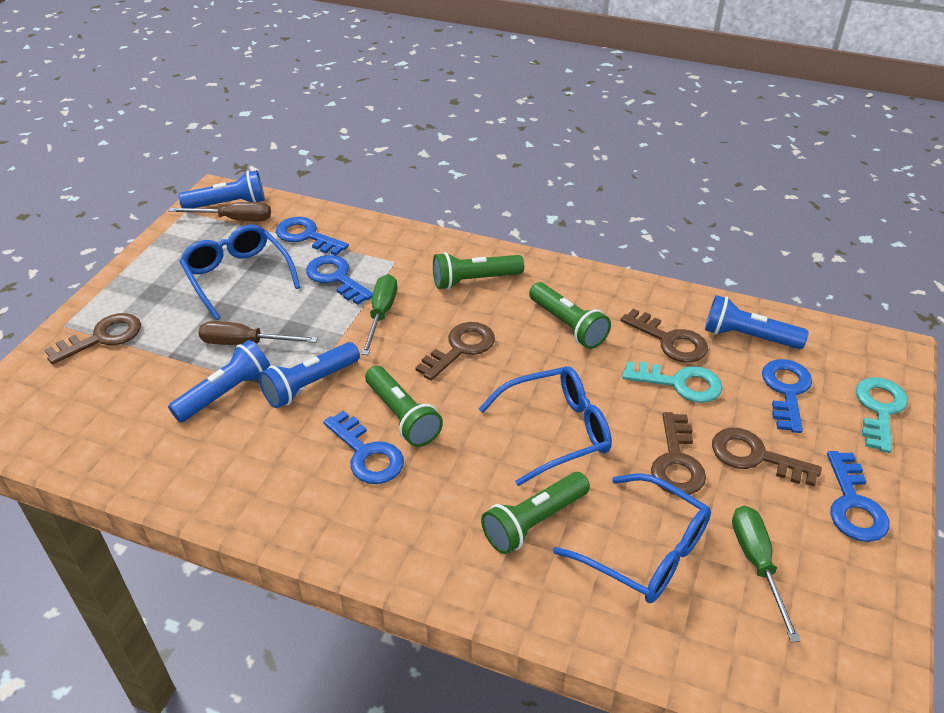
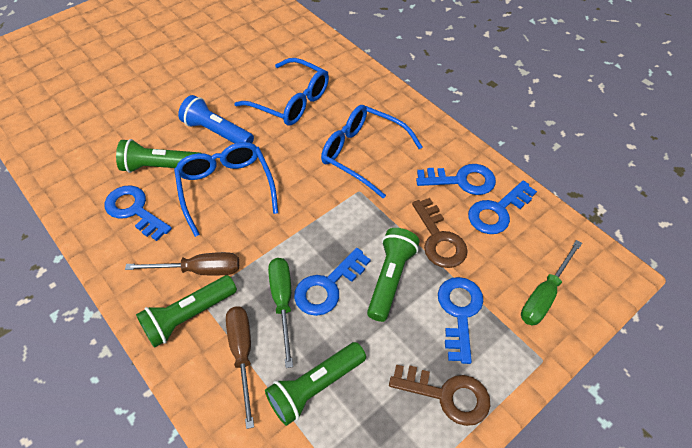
blue flashlight: [168,340,270,422] [179,170,265,208] [259,342,360,408] [705,295,809,349] = 4 -> [178,95,254,144] = 1
brown key: [45,313,141,364] [415,322,495,381] [620,309,708,363] [651,412,706,495] [712,428,822,486] = 5 -> [389,364,490,426] [412,198,468,268] = 2
turquoise key: [622,361,723,403] [856,377,908,453] = 2 -> none = 0

